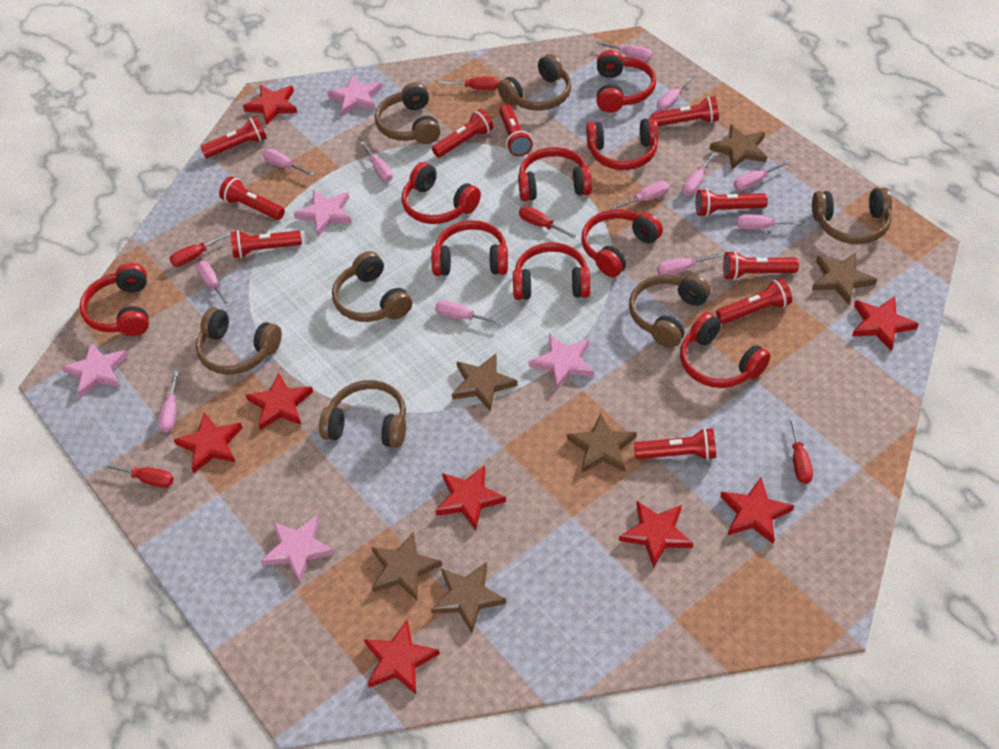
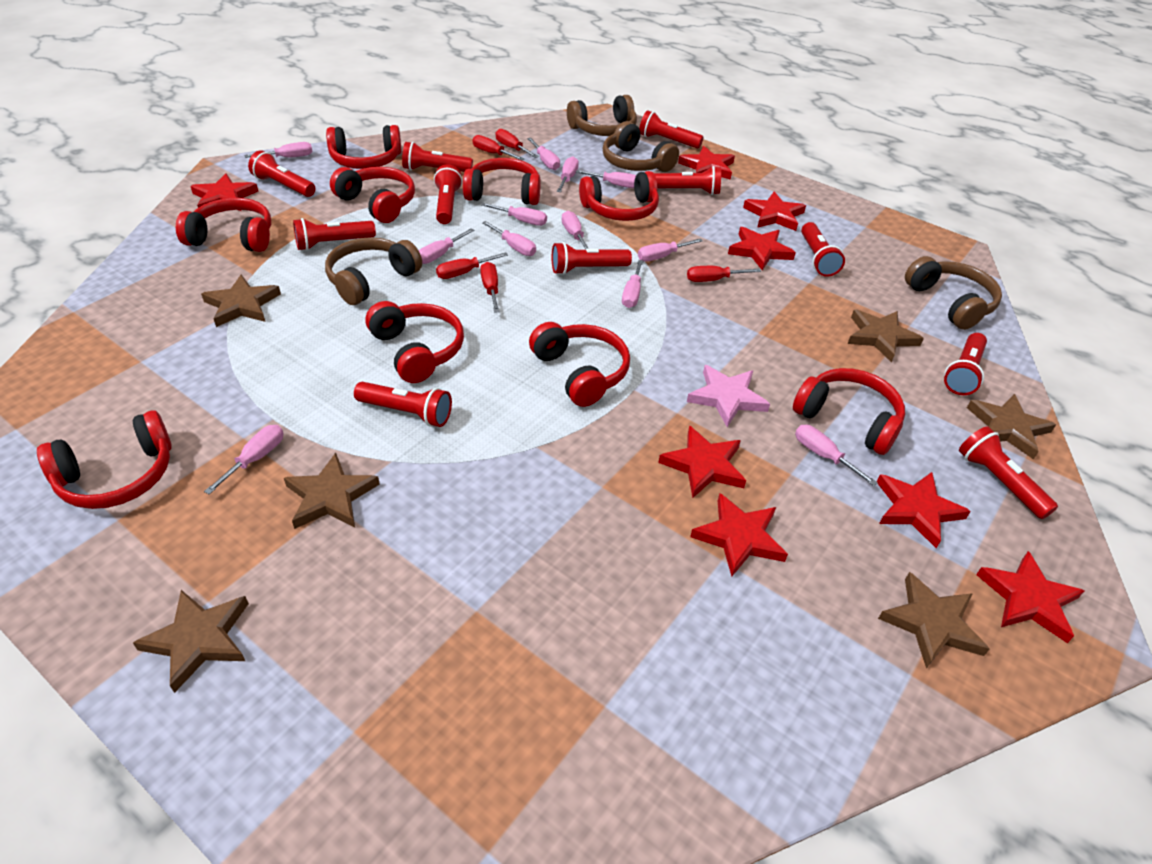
brown headphones: [196,307,282,375] [319,380,406,448] [332,251,412,322] [375,82,441,144] [498,54,571,111] [629,274,711,348] [812,188,892,244] = 7 -> [325,237,422,305] [567,95,637,136] [603,121,679,172] [905,256,1002,330] = 4
pink star: [62,342,128,398] [261,516,335,582] [294,190,352,236] [327,75,382,116] [529,334,594,391] = 5 -> [687,365,770,427] = 1
red flashlight: [201,116,267,158] [219,176,285,220] [230,230,302,258] [432,108,494,158] [499,104,533,156] [634,428,716,460] [651,96,719,126] [695,189,768,217] [716,278,792,324] [723,251,799,280] = 10 -> [248,150,315,197] [293,218,376,250] [354,382,452,427] [402,142,473,172] [434,164,463,224] [552,242,632,275] [639,111,703,149] [654,166,721,195] [801,222,845,277] [944,333,987,395] [959,426,1058,519] = 11

